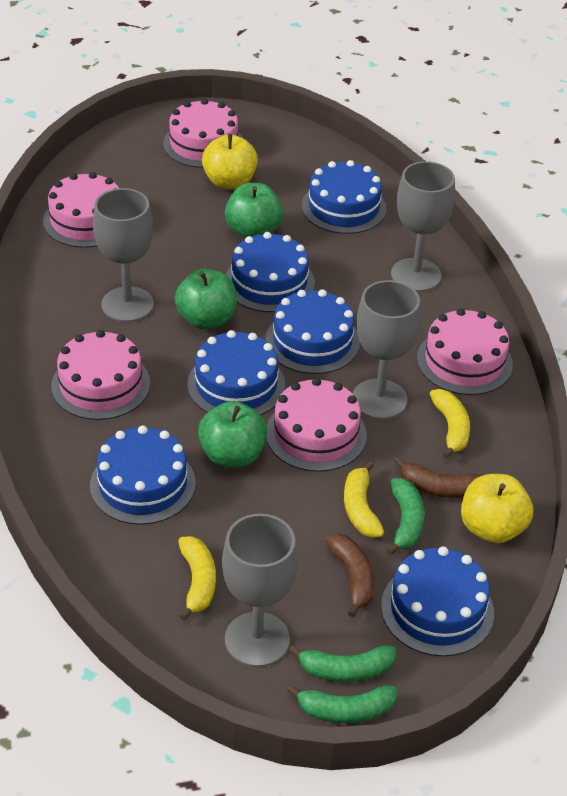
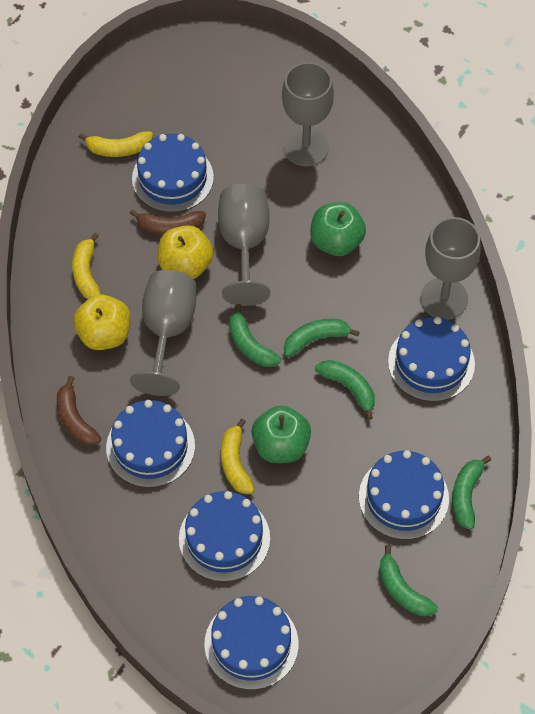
green apple: [175,268,237,329] [198,401,267,467] [225,183,283,238] = 3 -> [252,405,311,463] [310,202,366,256] = 2
green banana: [287,685,397,723] [289,645,396,682] [387,478,424,555] = 3 -> [229,304,281,367] [284,319,360,357] [315,360,375,420] [379,545,438,616] [452,455,491,530] = 5
pink cake: [43,172,119,248] [51,330,150,420] [163,99,243,168] [266,378,367,472] [417,308,513,395] = 5 -> none = 0

